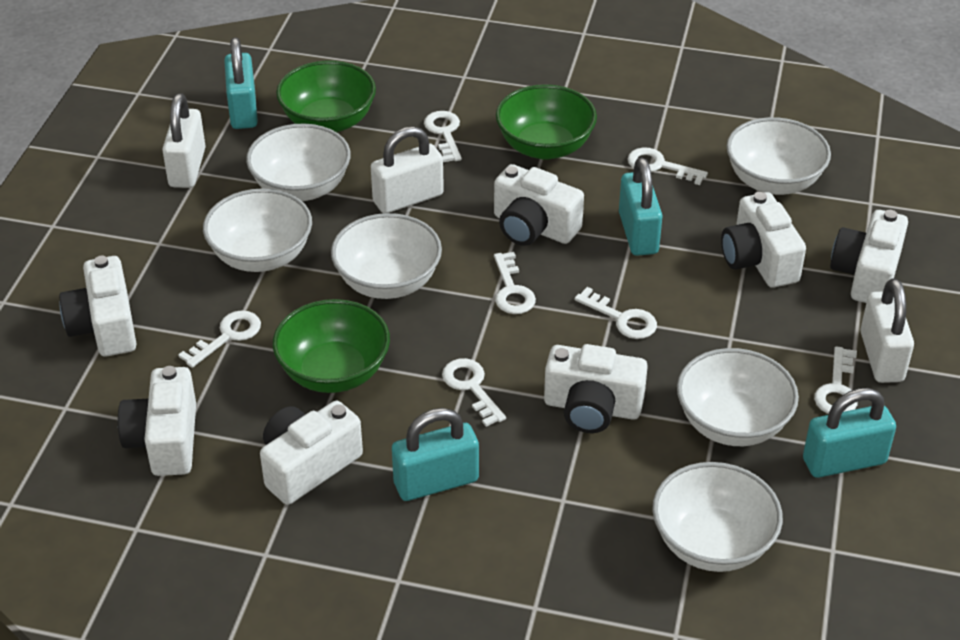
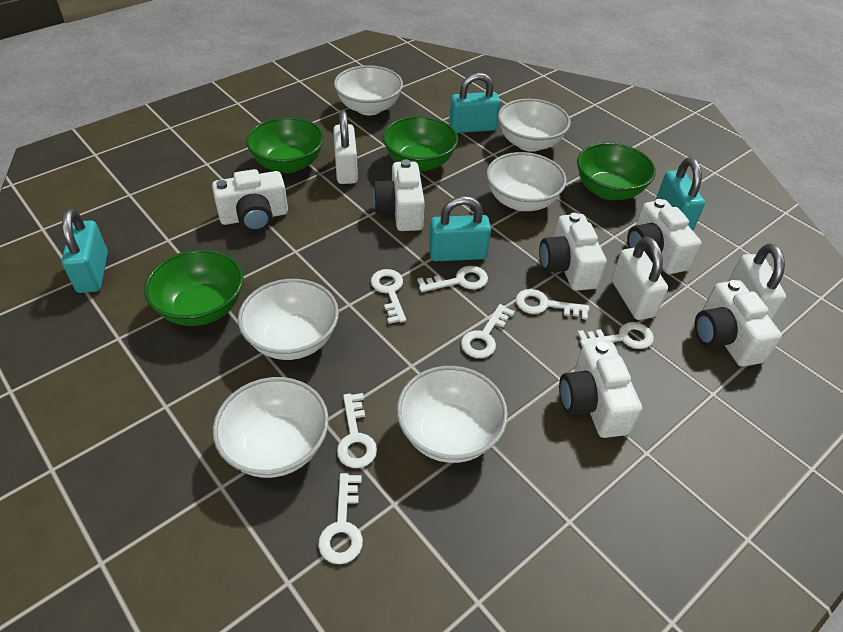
green bowl: [273,299,390,393] [276,61,376,132] [496,84,597,160] = 3 -> [144,249,244,326] [246,117,324,173] [383,116,458,171] [577,143,656,200] = 4
white camera: [59,256,136,357] [118,366,196,476] [260,401,363,505] [494,164,584,246] [544,344,648,433] [721,192,806,288] [830,210,908,303] = 7 -> [212,169,288,232] [373,159,425,231] [539,213,607,291] [559,341,642,438] [627,199,701,274] [695,280,782,367] = 6

